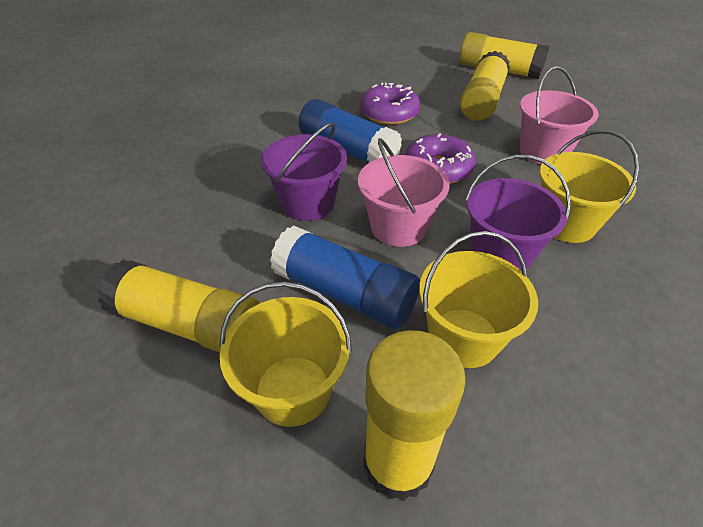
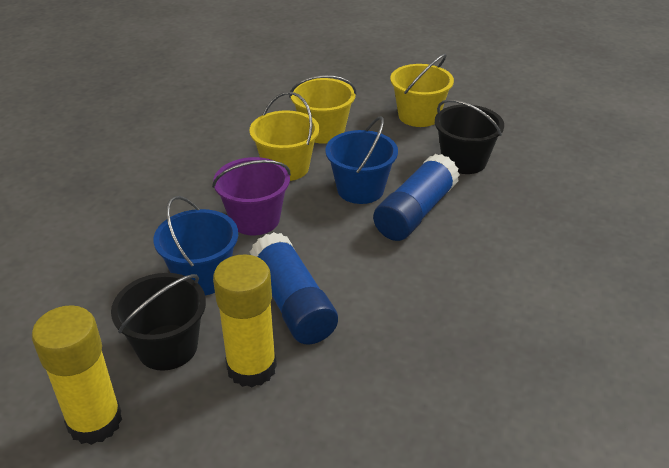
black bucket: none = 0 -> [111,273,206,371] [435,99,504,174] = 2
blue bucket: none = 0 -> [153,196,238,296] [325,116,398,204] = 2
pink bucket: [358,138,449,247] [520,66,599,165] = 2 -> none = 0
purple bucket: [261,122,347,221] [465,155,571,271] = 2 -> [212,157,291,235] = 1
purple donut: [360,82,420,125] [405,133,476,184] = 2 -> none = 0
yellow glue stick: [97,260,260,352] [363,330,466,501] [460,32,549,79] [460,51,510,121] = 4 -> [32,305,122,445] [213,254,277,388] = 2

